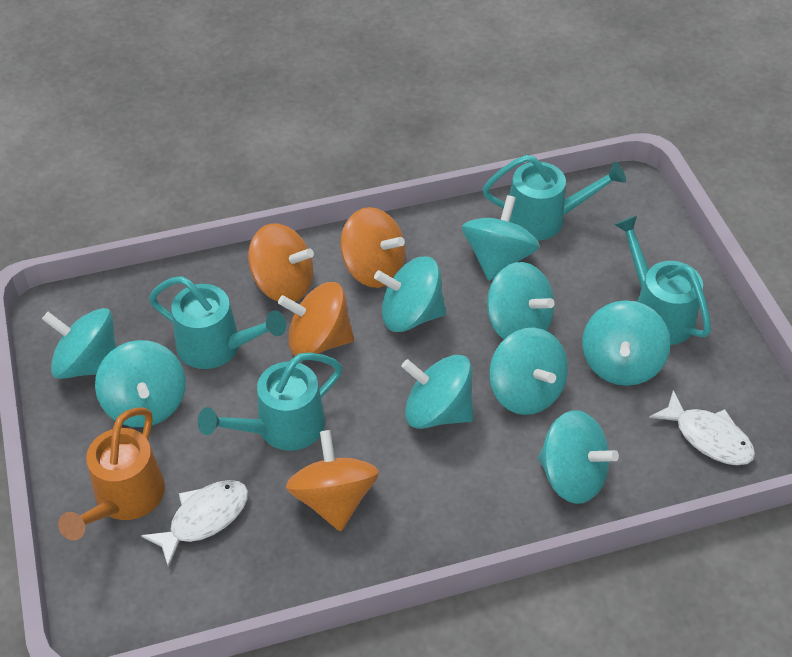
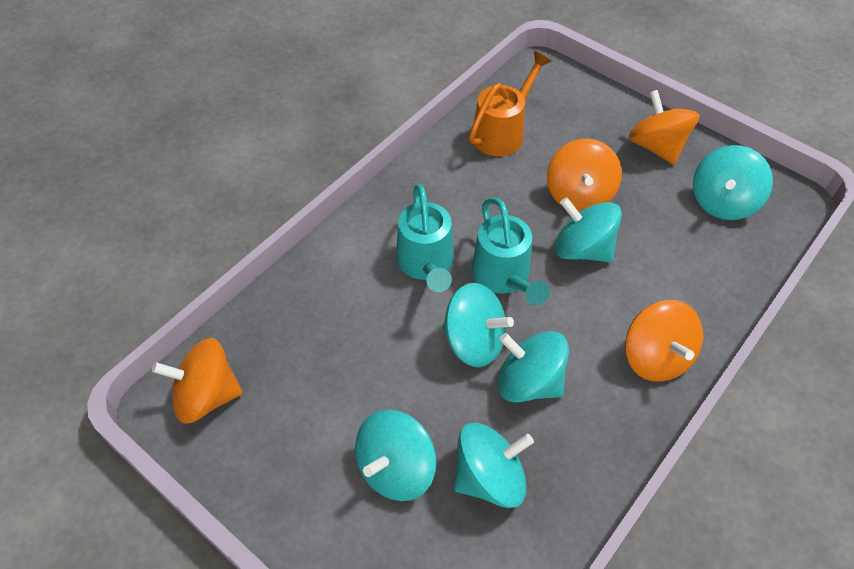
turquoise spinning top: [42,308,116,379] [95,340,186,427] [374,256,446,332] [401,355,474,429] [462,195,540,281] [487,262,554,340] [489,328,568,415] [538,410,619,504] [582,300,670,386] = 9 -> [355,410,436,501] [442,283,514,367] [454,423,534,508] [497,331,569,402] [555,197,622,262] [693,145,773,220] = 6
turquoise watering can: [149,276,287,369] [198,353,342,451] [482,155,626,241] [614,215,711,345] = 4 -> [396,184,454,292] [472,197,550,305] = 2
white fish: [141,480,248,568] [649,390,755,465] = 2 -> none = 0

